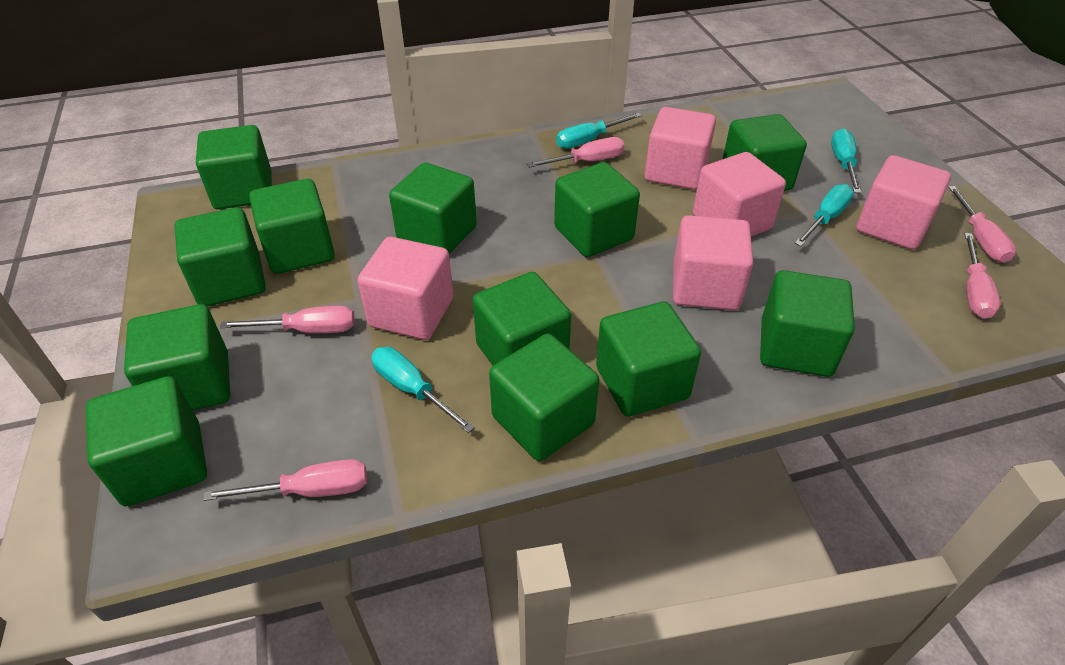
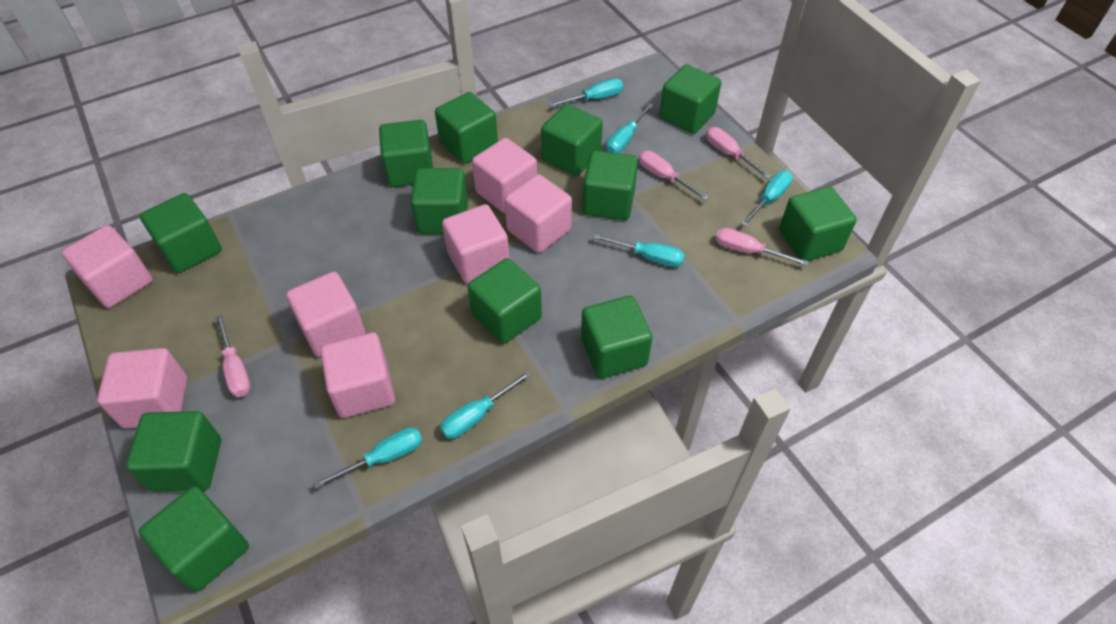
pink cube: [358,237,453,340] [645,107,716,190] [673,215,753,310] [693,152,786,237] [856,155,951,250] = 5 -> [61,225,153,308] [97,348,187,429] [286,271,365,357] [320,333,395,418] [442,204,509,283] [472,138,537,213] [504,174,572,253] = 7
pink screwdriver: [203,459,367,501] [220,306,355,333] [527,137,625,168] [948,186,1016,263] [964,233,1001,319] = 5 -> [215,315,251,397] [639,151,709,201] [706,127,771,179] [716,228,809,266] = 4
turquoise screwdriver: [371,347,475,433] [556,113,642,149] [795,184,854,246] [831,128,861,193] = 4 -> [313,427,422,489] [440,371,531,439] [549,78,623,108] [593,234,685,267] [606,103,654,153] [741,171,793,227] = 6

